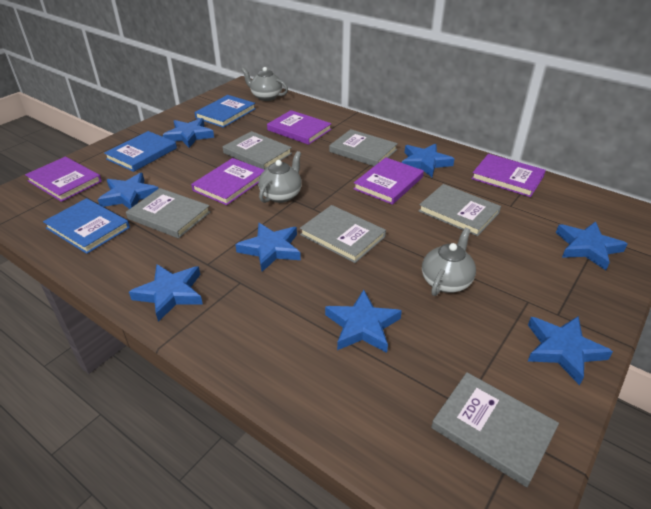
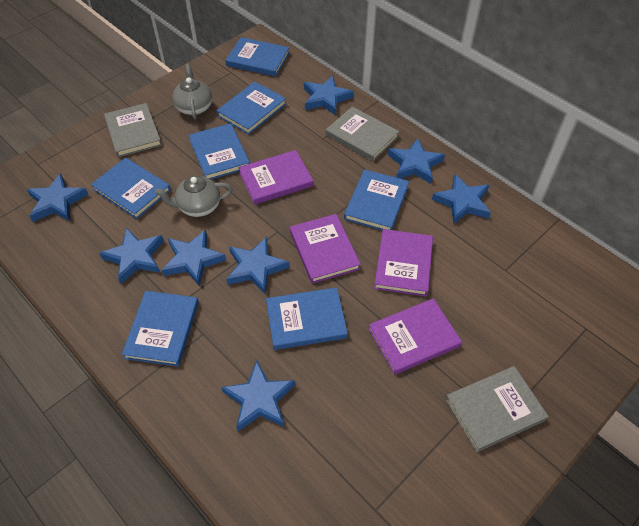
blue book: [43,198,130,254] [104,131,177,172] [195,95,256,128] = 3 -> [91,158,171,219] [122,291,199,367] [189,123,250,180] [216,82,286,135] [225,37,290,77] [266,287,348,350] [344,169,409,230] = 7
grey book: [126,188,210,238] [223,131,292,170] [300,205,386,263] [329,129,398,166] [419,184,501,236] [431,372,559,487] = 6 -> [104,103,162,157] [326,107,399,161] [445,366,549,452] = 3
grey teapot: [241,67,288,101] [258,151,302,203] [422,228,476,296] = 3 -> [155,176,233,217] [172,63,212,120] = 2
purple book: [25,157,102,202] [191,158,265,205] [267,110,332,145] [354,157,424,205] [471,154,546,197] = 5 -> [238,150,313,205] [290,214,361,284] [369,298,462,375] [374,229,433,296] = 4

